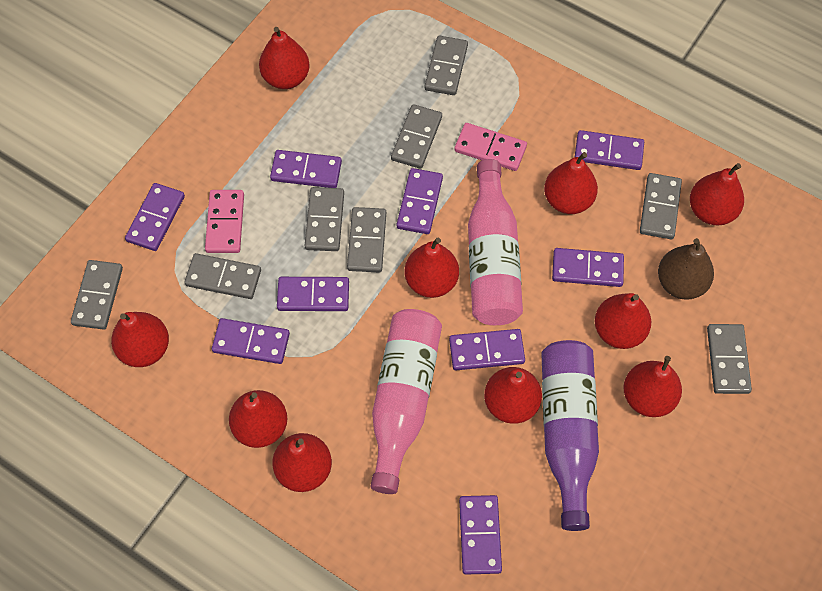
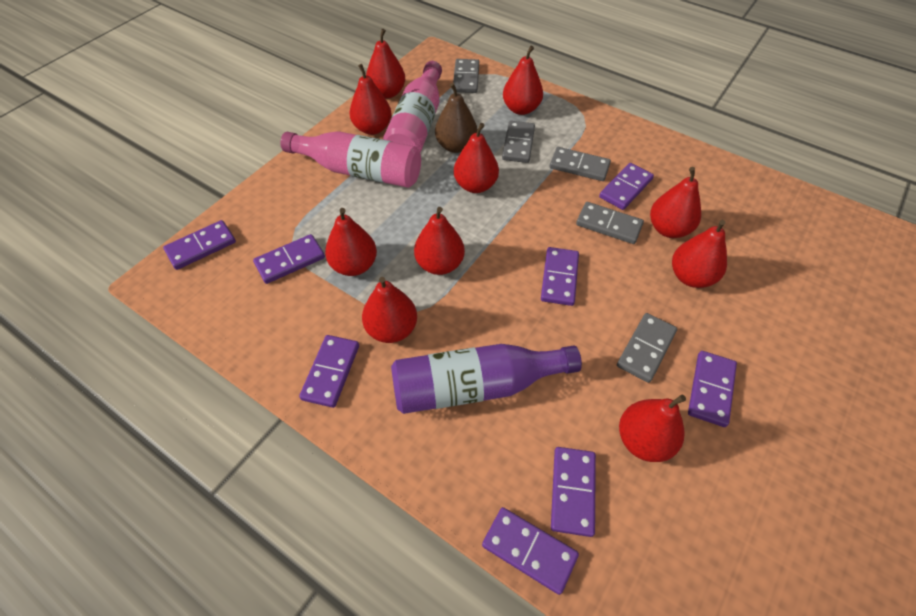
grey domino: [71,260,123,330] [184,253,261,299] [305,187,344,251] [347,207,386,273] [391,104,442,169] [425,36,468,95] [640,173,682,239] [707,324,752,394] = 8 -> [453,59,479,93] [502,121,535,163] [550,147,611,181] [576,202,644,244] [617,313,677,383] = 5
pink domino: [205,190,244,253] [455,123,527,171] = 2 -> none = 0
purple domino: [125,183,185,251] [212,318,290,364] [270,150,342,188] [277,277,349,311] [397,168,443,234] [449,329,525,370] [459,495,502,575] [552,248,624,287] [575,130,644,170] = 9 -> [163,220,236,270] [253,234,325,284] [299,335,359,408] [482,507,579,595] [541,247,579,306] [551,447,596,537] [599,163,654,210] [688,351,737,427] = 8

